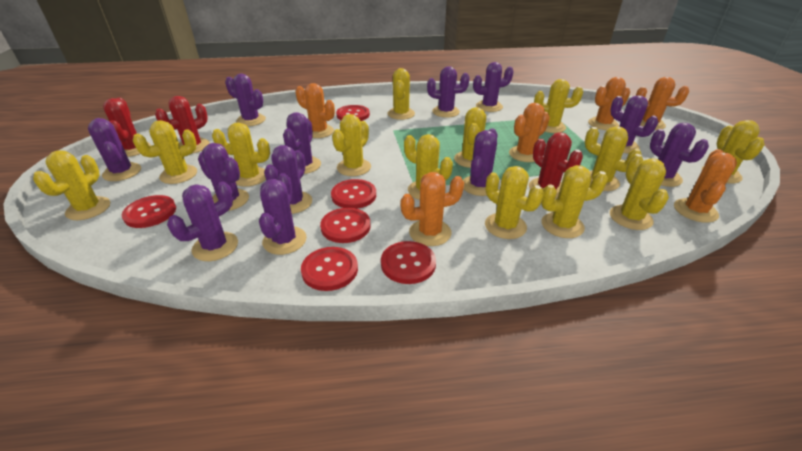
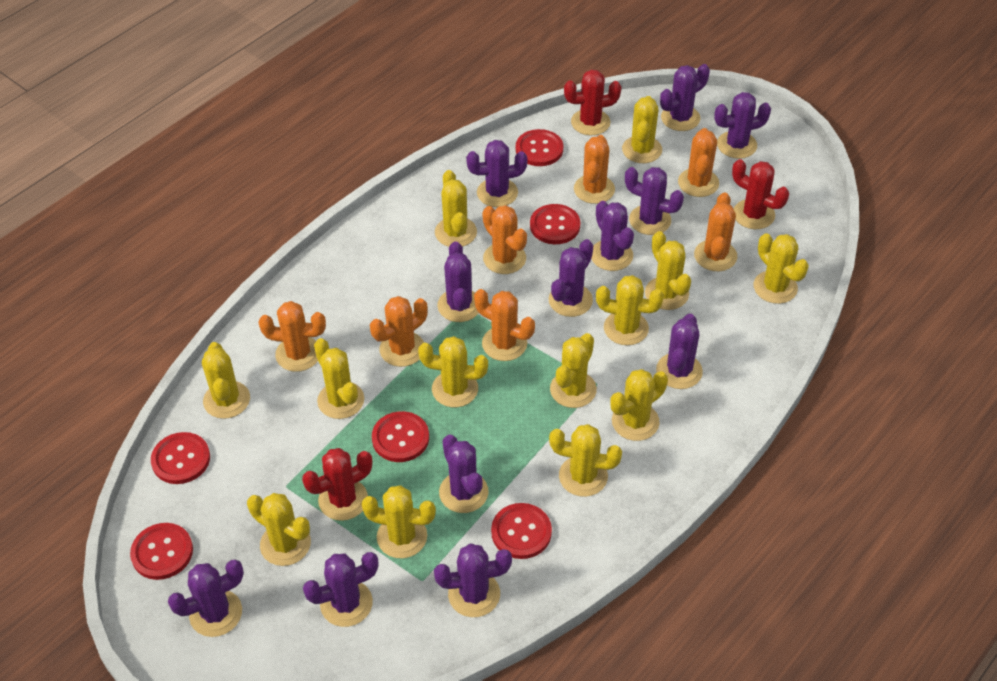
orange cactus: [295,83,335,138] [400,172,464,246] [509,103,550,162] [588,77,630,130] [636,77,689,130] [674,149,737,223] = 6 -> [258,301,326,372] [370,296,428,367] [474,289,535,361] [482,205,527,274] [574,135,615,204] [678,128,719,197] [694,193,738,271] = 7

